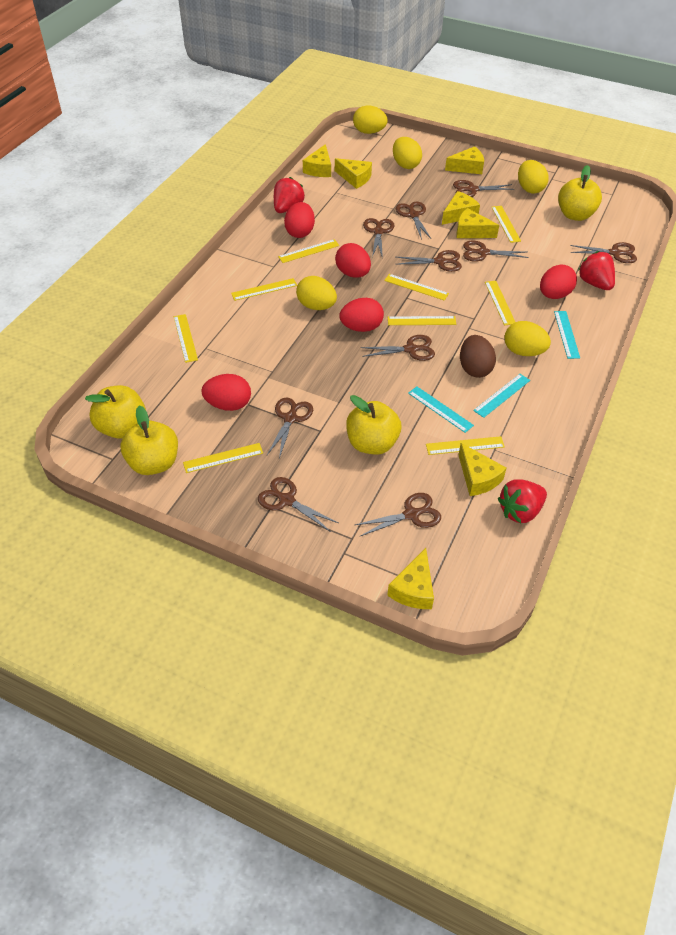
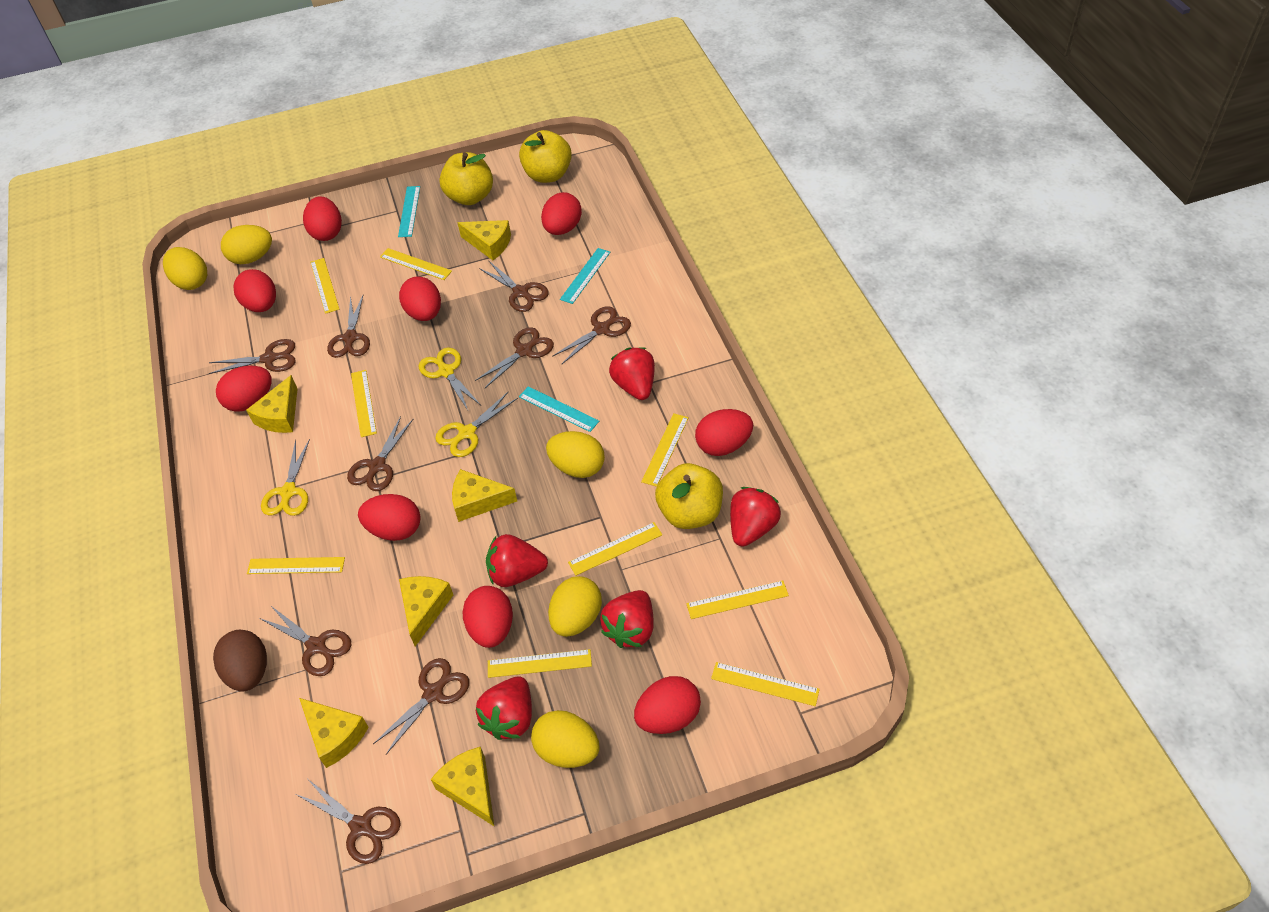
brown scissors: [258,477,338,532] [267,398,313,458] [355,493,441,537] [361,335,435,361] [363,218,394,259] [396,201,431,240] [396,250,462,272] [453,180,514,197] [463,241,529,262] [570,242,637,263] = 10 -> [209,339,295,374] [259,605,351,676] [295,780,401,864] [327,296,370,358] [347,416,413,491] [373,658,469,754] [475,327,554,388] [479,261,549,312] [552,306,631,364] = 9
red egg: [201,374,251,411] [284,202,315,238] [335,243,371,278] [339,298,384,332] [540,265,577,299] = 5 -> [216,366,272,412] [233,269,276,312] [303,196,342,241] [358,494,421,541] [399,277,441,321] [462,586,513,648] [541,192,582,235] [634,676,701,734] [695,409,753,456] = 9
red strawberry: [274,177,305,213] [498,479,547,523] [578,251,615,290] = 3 -> [476,677,532,740] [486,534,548,587] [600,590,654,648] [609,347,655,400] [730,487,781,547] = 5
yellow apple: [85,385,146,438] [120,405,178,475] [346,395,401,455] [558,165,602,221] = 4 -> [439,152,493,205] [519,130,572,183] [655,463,723,529] = 3
yellow cheese: [303,144,331,177] [335,158,372,189] [387,548,434,609] [442,191,480,225] [445,146,484,174] [456,208,499,238] [458,443,507,496] = 7 -> [246,375,298,433] [299,698,369,768] [399,576,453,646] [430,747,494,826] [452,469,517,522] [457,220,511,260] = 6
yellow scissors: none = 0 -> [261,439,310,516] [419,347,481,410] [435,392,518,457] = 3

